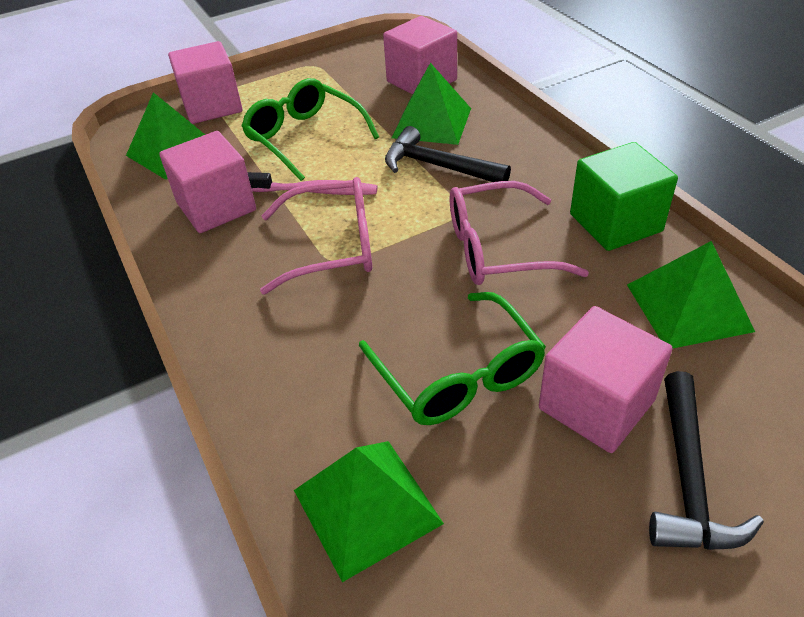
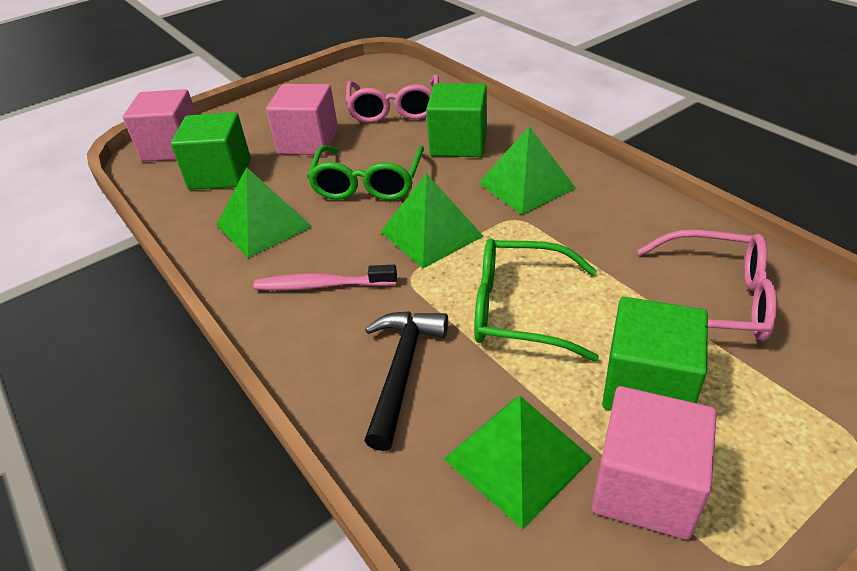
black hammer: [385,126,511,182] [649,371,764,550] = 2 -> [364,311,448,451] = 1
green cube: [570,142,678,251] = 1 -> [171,112,251,190] [426,83,487,157] [602,297,708,410] = 3
pink cube: [159,131,256,233] [168,41,242,124] [383,16,457,95] [539,306,672,453] = 4 -> [123,89,196,161] [266,84,338,155] [592,386,717,540] = 3

